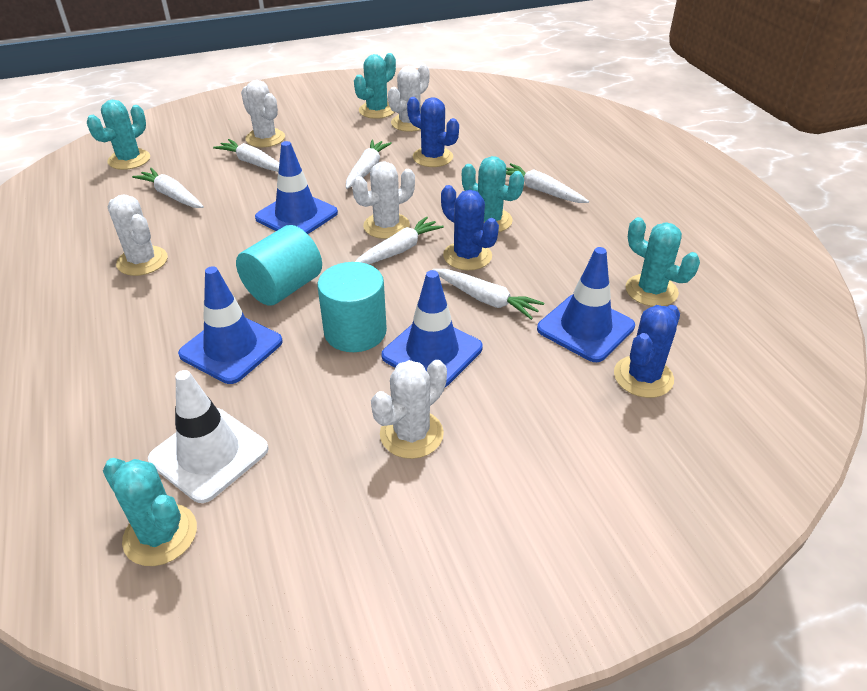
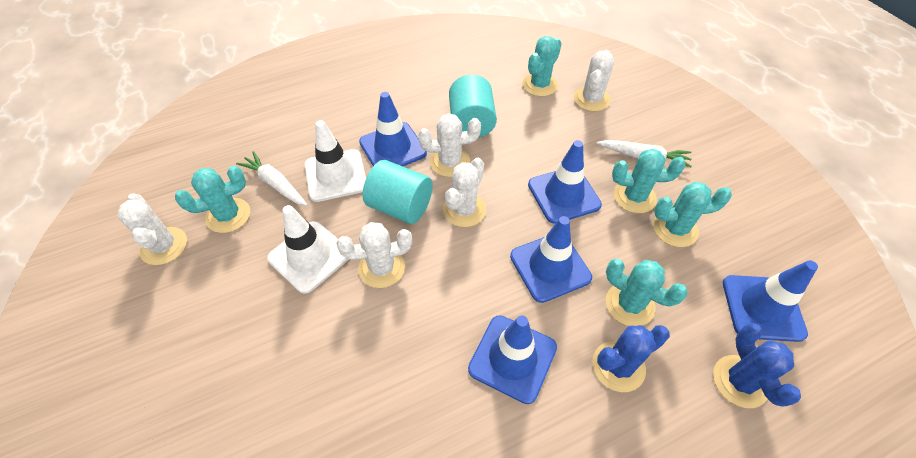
blue cactus: [407,97,459,167] [441,185,499,270] [614,305,680,398] = 3 -> [592,325,670,392] [713,323,801,408] = 2
blue traffic cone: [178,266,283,384] [255,141,338,234] [381,270,483,387] [537,247,635,362] = 4 -> [359,92,427,166] [468,315,557,404] [510,216,592,303] [528,140,602,224] [723,260,818,342] = 5
white carrot: [132,168,204,208] [213,139,279,172] [346,140,392,189] [355,216,444,264] [432,269,544,320] [506,163,589,203] = 6 -> [236,151,308,206] [596,140,692,168] = 2
white traffic cone: [148,370,269,503] = 1 -> [267,205,348,294] [305,120,366,202] = 2

